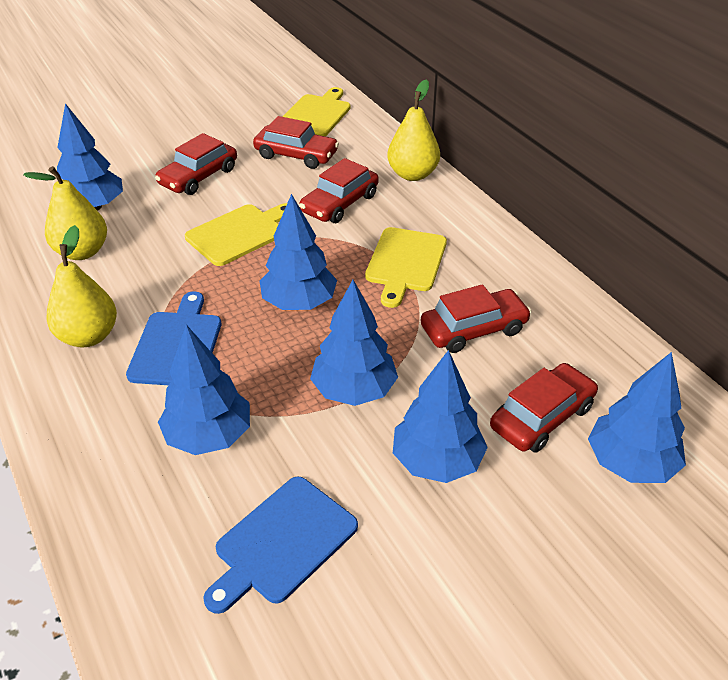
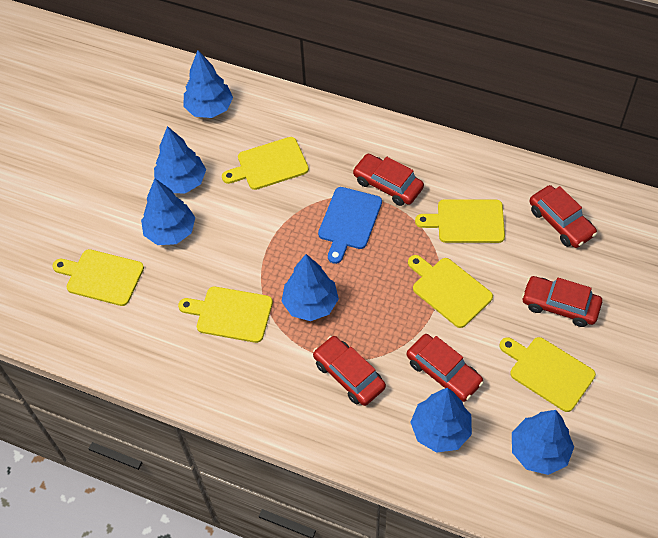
blue cutting board: [126,291,221,385] [203,476,358,614] = 2 -> [318,187,382,264] = 1
yellow cutting board: [185,203,287,266] [283,87,351,136] [365,227,447,308] = 3 -> [53,249,144,306] [178,287,273,343] [222,137,309,190] [408,255,493,328] [415,199,505,243] [499,337,596,412] = 6
yellow pear: [23,166,107,260] [46,225,117,347] [387,80,440,181] = 3 -> none = 0

